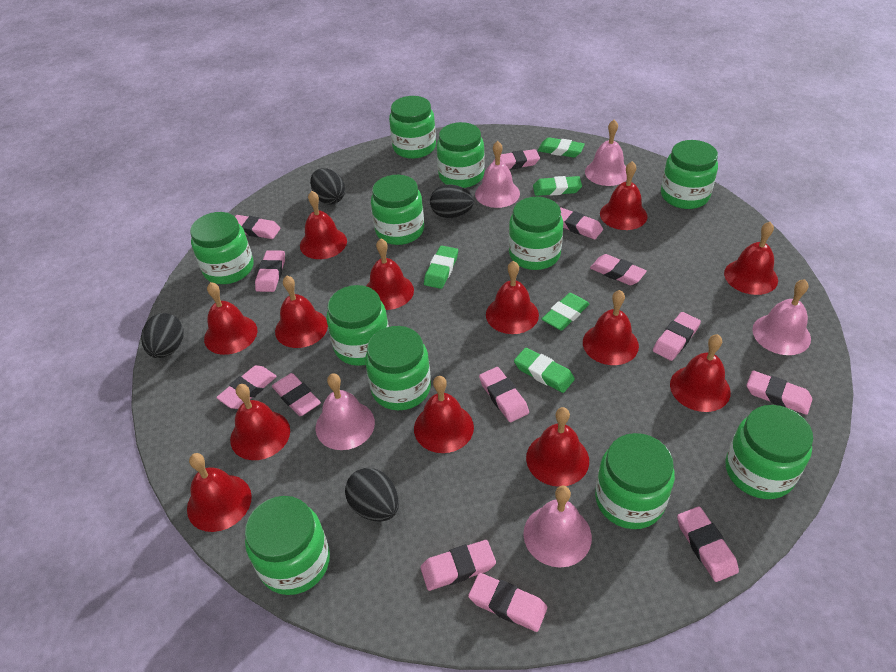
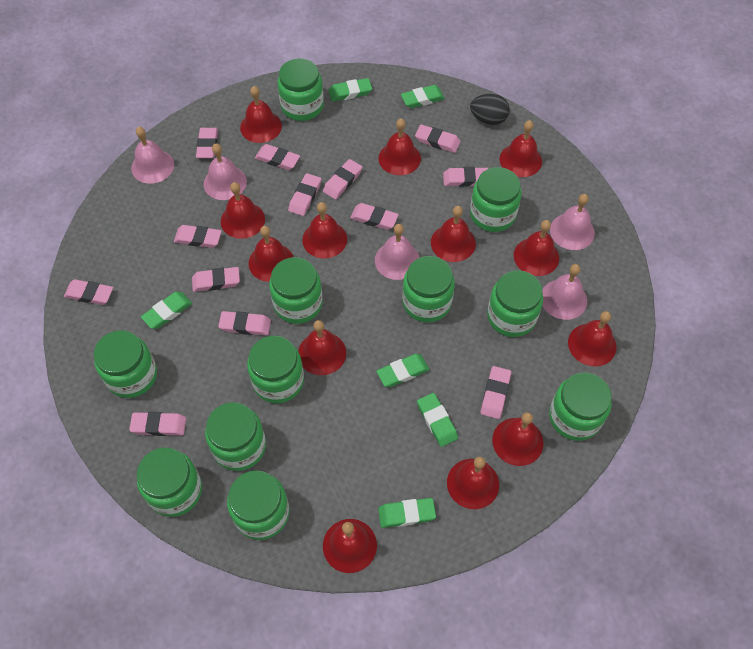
black egg: [141,313,184,358] [310,168,345,205] [345,468,399,522] [430,185,474,218] = 4 -> [470,94,510,125] = 1
green eraser: [424,246,458,289] [514,348,575,393] [533,176,582,196] [538,137,585,158] [542,293,590,331] = 5 -> [141,292,192,329] [328,78,372,102] [376,354,429,387] [378,498,436,528] [401,85,445,108] [417,393,458,447] = 6

